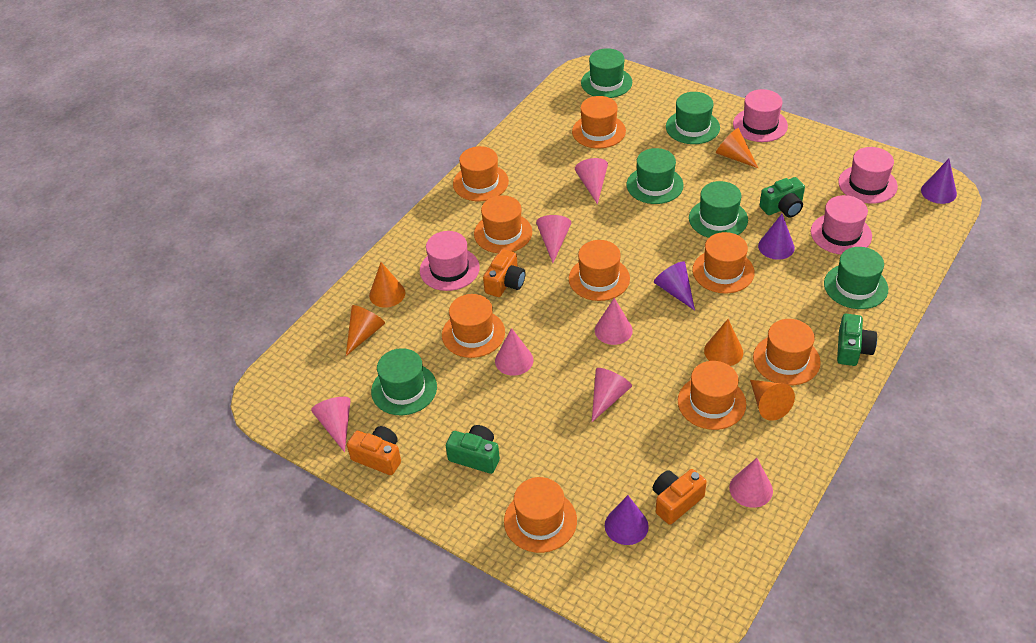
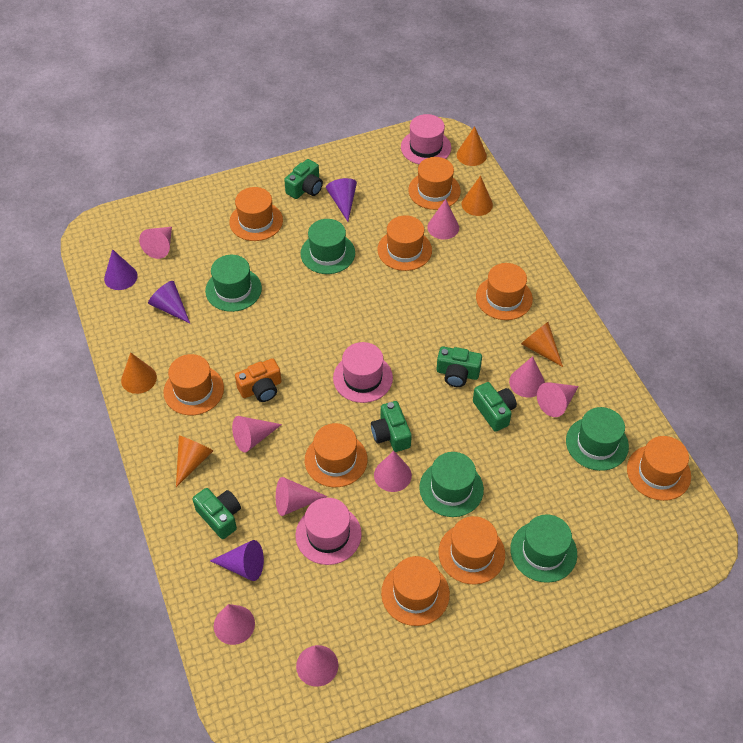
green camera: [446,425,500,474] [760,177,805,218] [837,314,877,366] = 3 -> [192,488,241,539] [284,159,323,199] [371,401,412,452] [436,347,482,387] [473,382,517,432] = 5
green hat: [371,348,437,415] [581,48,632,98] [627,148,684,204] [666,92,720,144] [689,181,748,238] [824,247,888,309] = 6 -> [205,255,262,312] [300,219,355,274] [419,452,484,517] [510,514,577,583] [566,407,629,471] = 5
orange camera: [347,426,401,475] [483,249,526,297] [653,469,707,525] = 3 -> [235,358,282,402] = 1
pink cone: [311,397,351,452] [495,328,533,376] [536,215,571,263] [575,158,608,204] [592,368,632,422] [595,298,633,345] [729,458,773,508] = 7 -> [139,227,172,259] [214,604,255,645] [232,416,282,452] [276,477,328,516] [296,645,338,687] [374,451,412,492] [427,199,459,239] [509,356,545,397] [537,382,579,417] = 9
pink hat: [420,231,480,291] [733,89,788,142] [811,195,872,254] [838,147,898,204] = 4 -> [295,498,362,565] [333,342,393,403] [401,114,451,164] = 3

